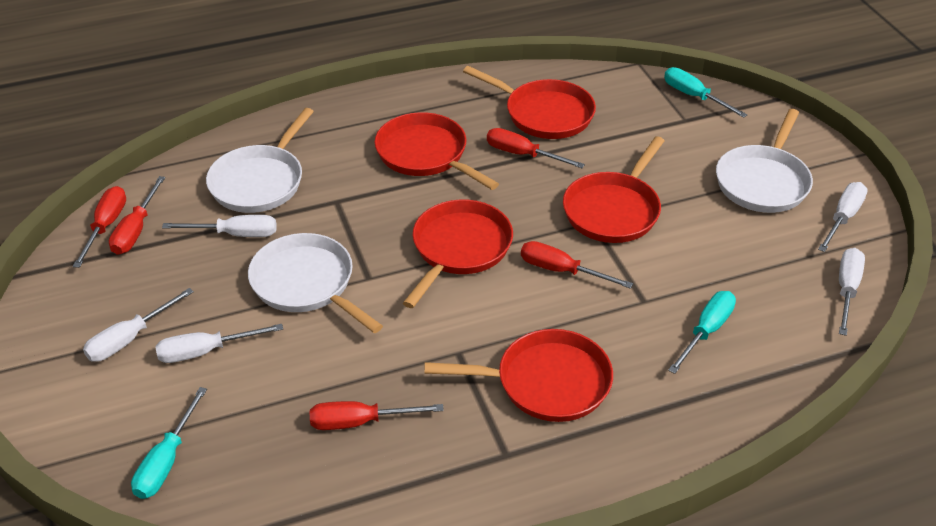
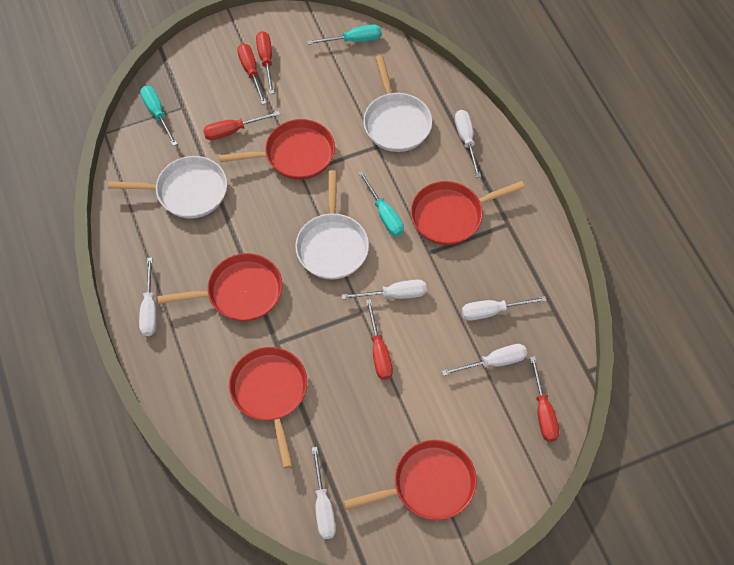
white screwdriver: [83,288,194,362] [156,324,283,363] [162,215,277,237] [818,182,868,252] [839,248,865,336] = 5 -> [139,257,157,336] [312,447,336,539] [341,280,427,299] [442,344,527,376] [455,110,481,178] [462,296,547,320] = 6

